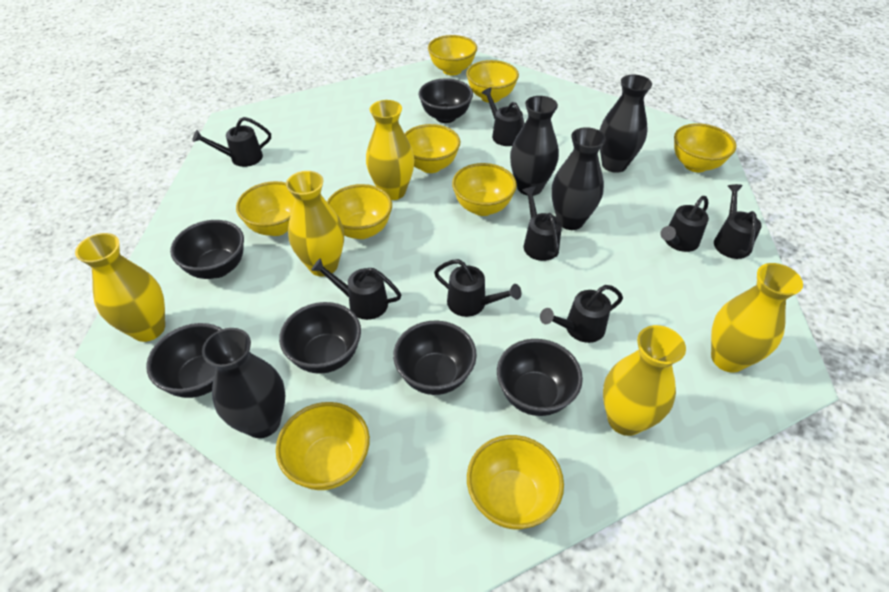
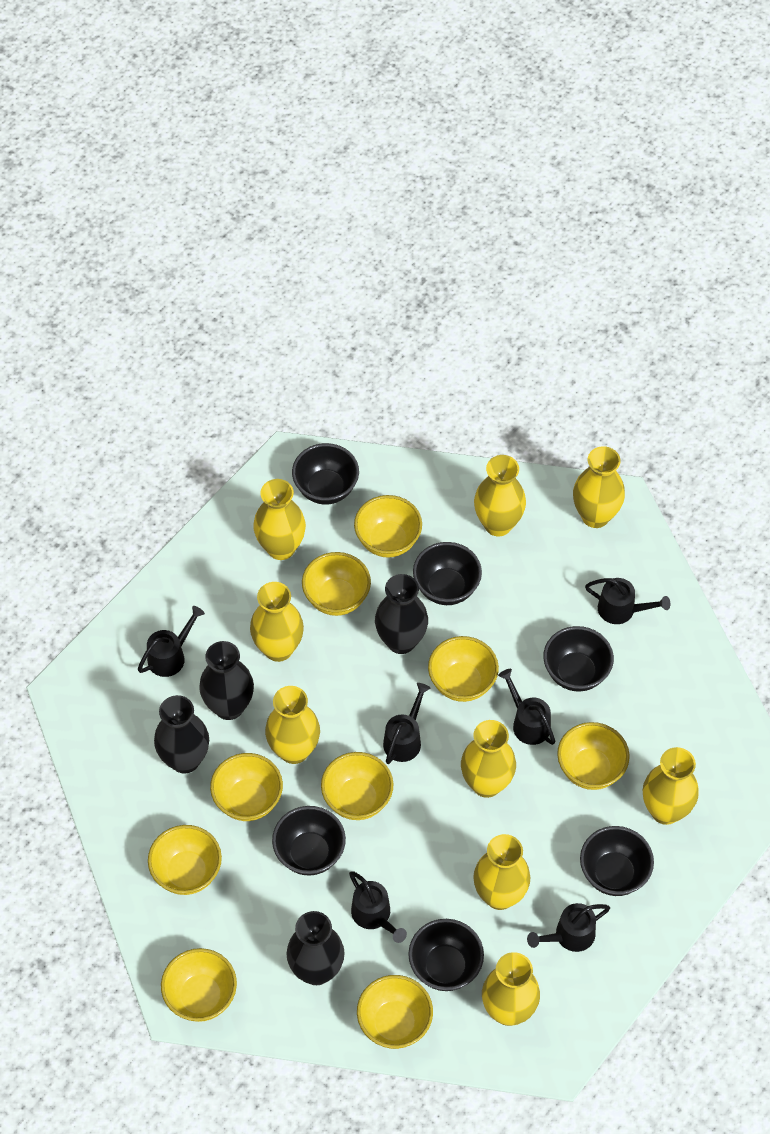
black watering can: [193,117,271,167] [311,258,401,320] [434,259,521,317] [481,87,525,146] [523,187,562,261] [540,285,623,343] [660,196,709,252] [714,184,762,259] = 8 -> [138,606,205,677] [349,871,407,943] [383,683,430,764] [498,669,555,745] [527,903,610,952] [585,578,670,624] = 6
yellow vase: [75,233,165,342] [286,171,344,276] [366,100,415,200] [603,325,686,436] [711,263,803,373] = 5 -> [250,582,304,662] [253,479,306,560] [265,686,320,764] [461,720,516,798] [473,834,530,910] [474,455,526,536] [482,952,540,1026] [573,446,625,528] [643,747,699,825] = 9

